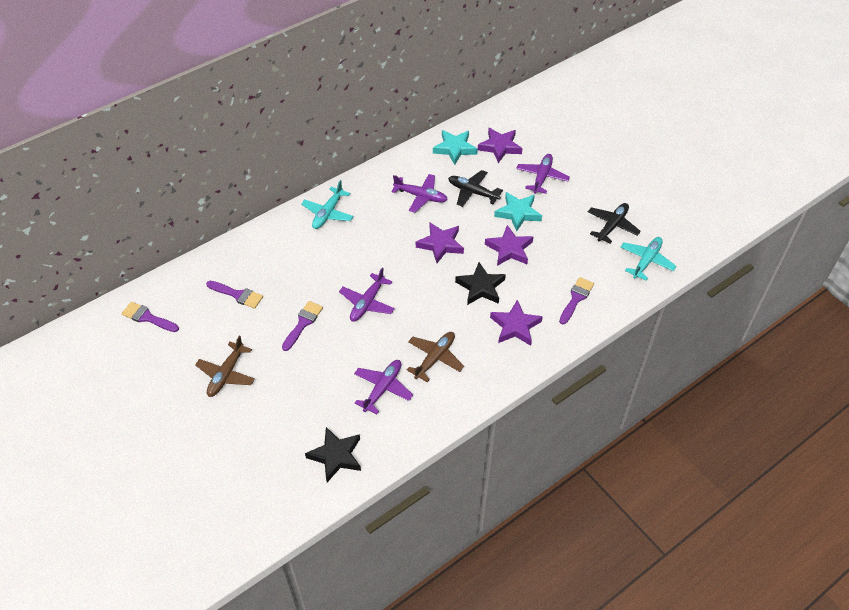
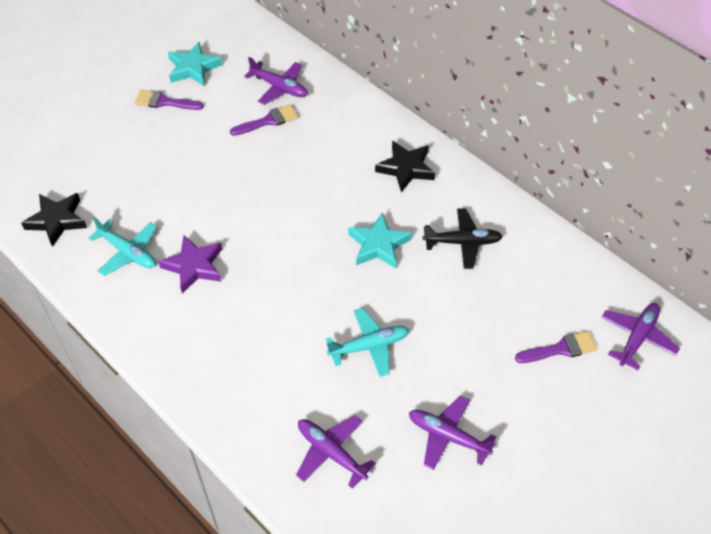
black plane: [448,170,503,207] [588,203,641,244] = 2 -> [423,208,503,269] = 1
brown plane: [195,336,255,397] [407,332,464,382] = 2 -> none = 0
purple brush: [122,302,179,332] [206,281,263,309] [282,301,323,351] [559,277,594,324] = 4 -> [135,90,204,110] [230,104,298,136] [515,331,597,363] = 3
purple star: [416,223,464,263] [478,128,523,163] [485,225,533,266] [490,300,543,346] = 4 -> [158,235,222,294] = 1

